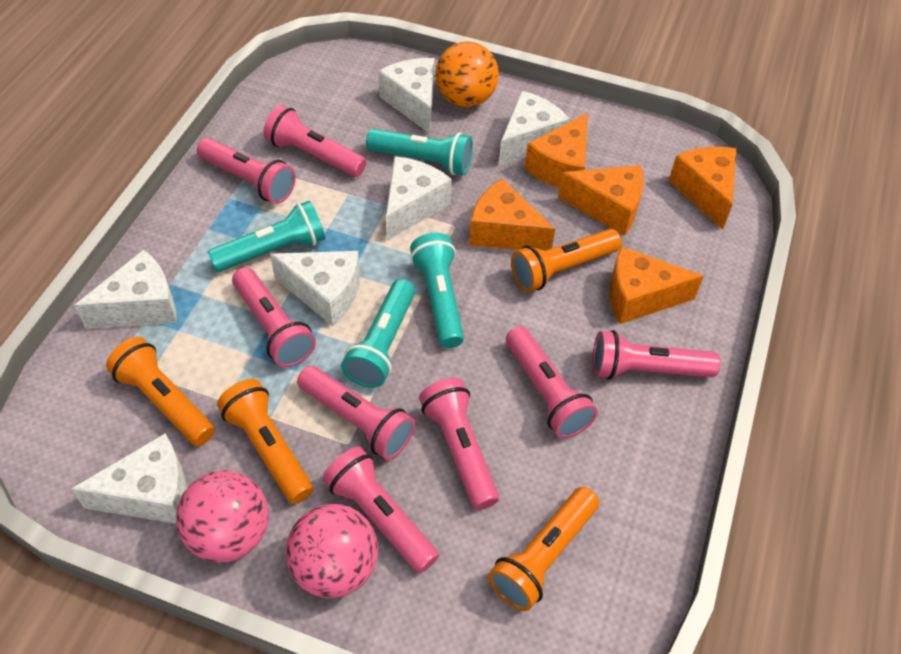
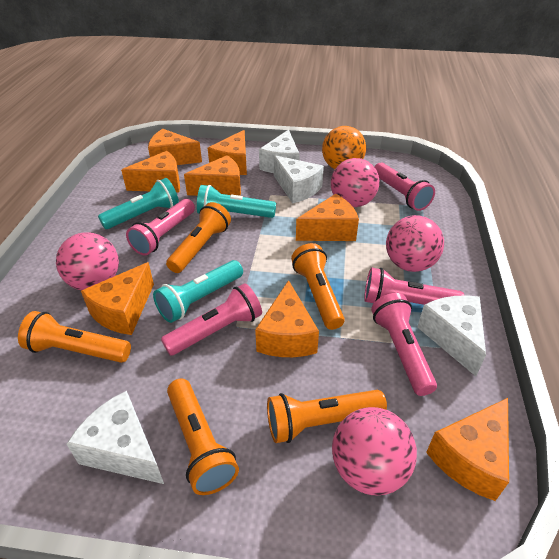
orange cheese: [469,179,555,251] [524,113,588,188] [558,165,644,236] [610,246,704,324] [669,147,736,229] = 5 -> [81,262,154,335] [121,151,180,192] [148,129,202,165] [184,155,241,196] [208,130,247,175] [255,280,319,357] [296,194,359,241] [426,398,509,501] = 8
orange flashlight: [106,337,215,446] [217,379,313,504] [488,487,599,611] [511,229,622,292] = 4 -> [18,311,131,363] [166,202,231,273] [167,379,239,495] [267,390,387,443] [291,243,345,330] = 5
pink ball: [176,471,269,563] [286,504,378,598] = 2 -> [56,232,119,290] [331,158,379,207] [332,407,417,495] [386,215,444,272] = 4
pink flashlight: [197,138,296,204] [232,267,316,367] [263,105,366,177] [297,366,415,460] [323,446,439,573] [419,378,499,510] [506,326,598,438] [593,330,721,380] = 8 -> [126,199,195,256] [161,283,262,356] [364,267,465,305] [371,293,437,396] [374,162,435,211] = 5
turquoise flashlight: [208,200,326,272] [341,279,415,388] [366,129,473,175] [410,233,464,348] = 4 -> [98,178,179,229] [153,260,243,323] [197,185,276,218] = 3
white cheese: [71,433,186,524] [74,249,177,329] [270,251,360,326] [378,58,434,134] [386,156,452,241] [499,91,570,166] = 6 -> [67,391,164,484] [259,130,300,173] [274,155,324,204] [417,295,486,376] = 4

